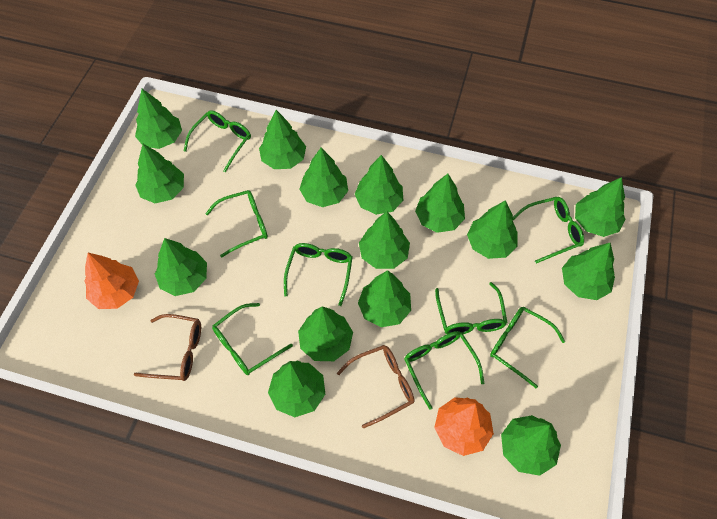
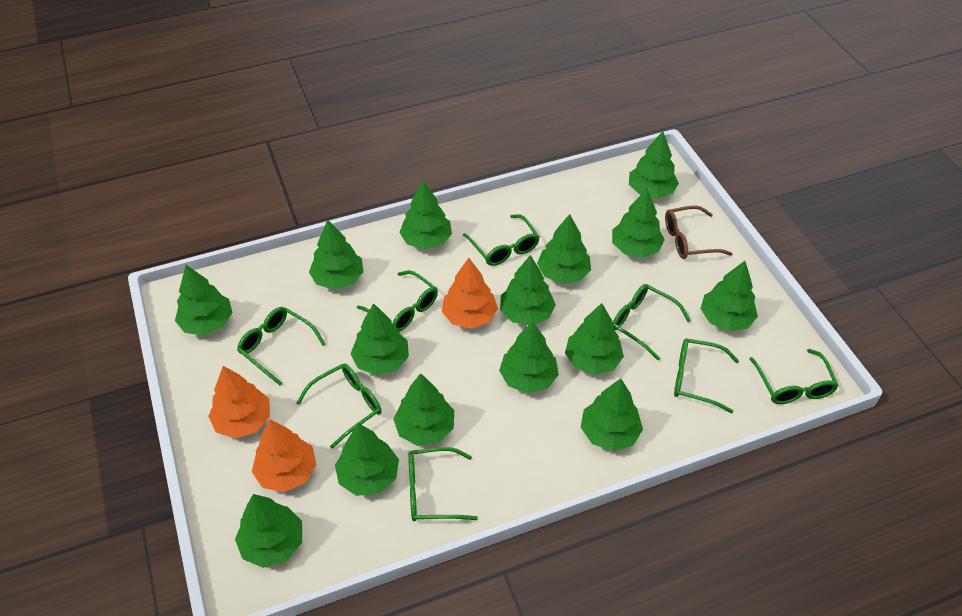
brown glasses: [134,314,201,381] [337,345,415,429] = 2 -> [665,206,732,259] = 1
orange tree: [84,253,139,309] [434,397,494,456] = 2 -> [208,366,270,439] [252,419,316,492] [442,258,498,329] = 3

